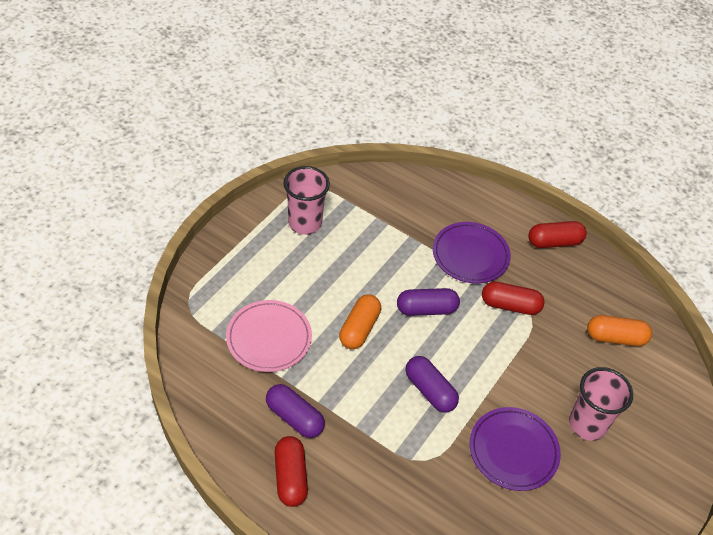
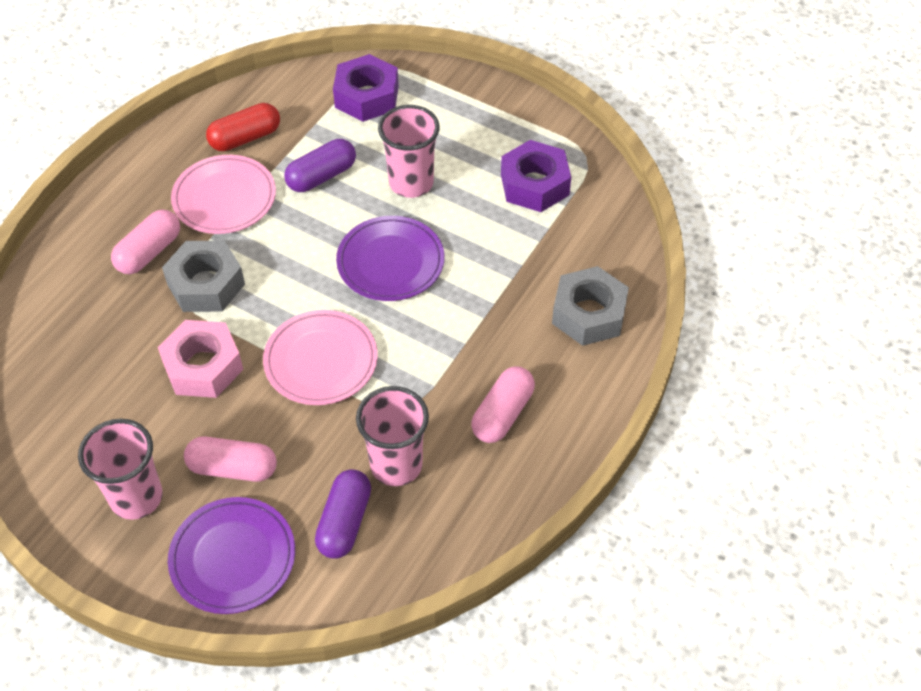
grey nut: none = 0 -> [162,241,245,312] [552,266,629,346] = 2
orange capsule: [339,294,381,349] [587,315,652,346] = 2 -> none = 0
pink capsule: none = 0 -> [111,209,180,274] [184,437,277,482] [471,367,535,443] = 3
pink cup: [283,166,330,235] [569,367,633,441] = 2 -> [78,419,163,520] [356,386,429,486] [378,105,440,198] = 3
pink nut: none = 0 -> [158,320,243,398] = 1
pink plate: [226,300,312,372] = 1 -> [171,155,276,234] [263,310,378,405] = 2
purple capsule: [266,384,325,438] [397,288,460,316] [406,356,459,412] = 3 -> [284,139,356,192] [315,469,371,558] = 2
purple nut: none = 0 -> [333,54,399,122] [501,140,571,212] = 2
red capsule: [275,436,308,507] [482,282,545,315] [528,221,587,248] = 3 -> [206,103,280,151] = 1

